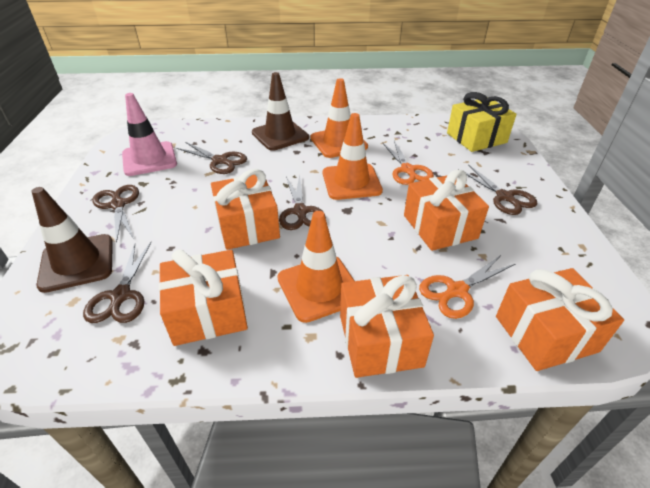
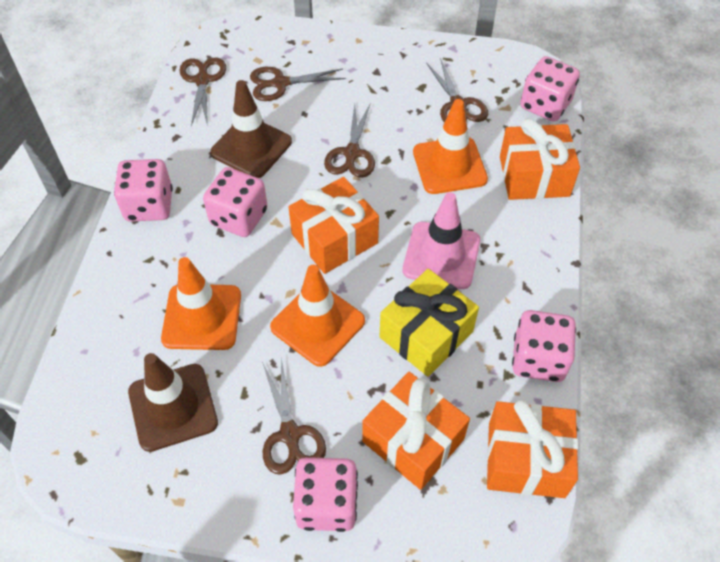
orange gift: [159,249,248,346] [211,169,280,250] [340,275,434,378] [404,169,489,251] [496,268,624,371] = 5 -> [289,177,379,274] [362,372,470,490] [487,400,578,498] [500,118,580,200] = 4
orange scissors: [382,141,434,185] [419,255,515,319] = 2 -> none = 0
pink dice: none = 0 -> [114,159,173,222] [203,167,268,237] [293,457,358,532] [512,310,576,382] [520,56,580,122] = 5

